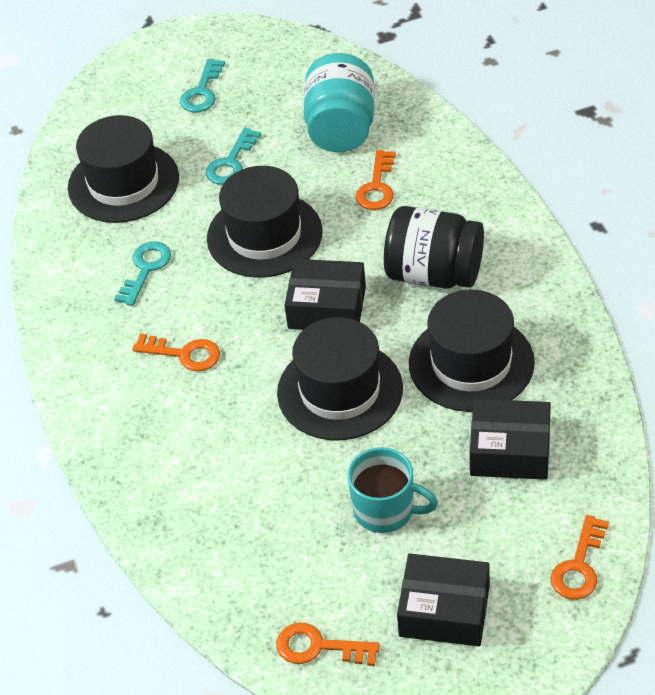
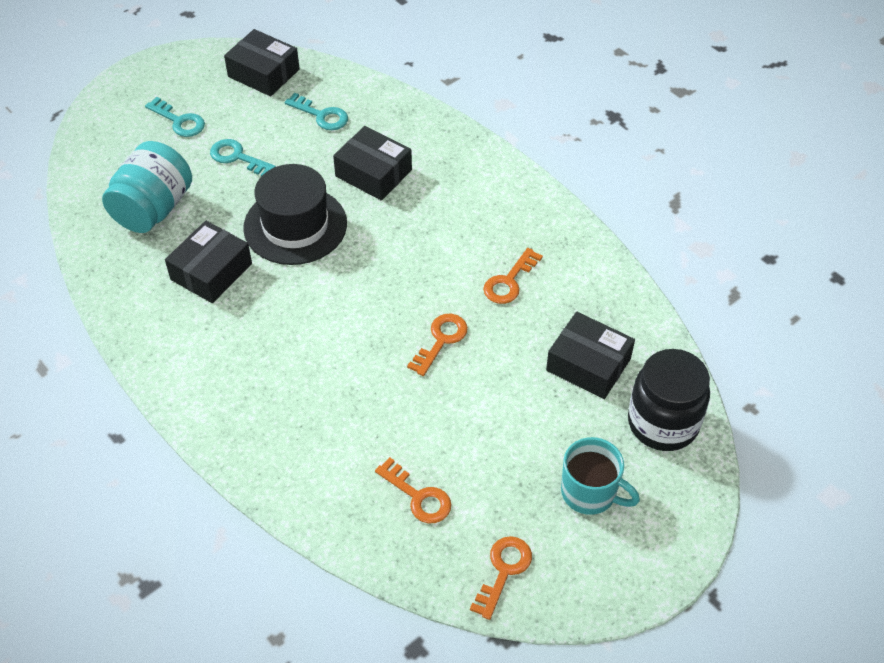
black box: [285,259,366,330] [397,553,490,646] [469,399,551,480] = 3 -> [165,221,252,303] [224,29,300,96] [333,126,412,201] [546,312,635,399] = 4
black hat: [68,115,179,223] [207,166,323,278] [277,317,403,440] [409,290,535,412] = 4 -> [243,164,347,265] = 1

